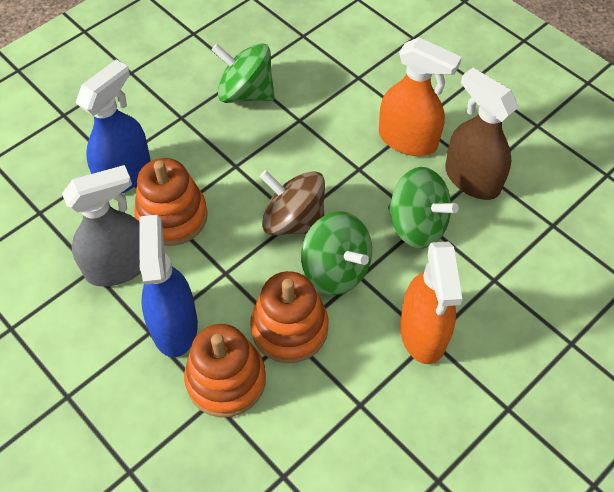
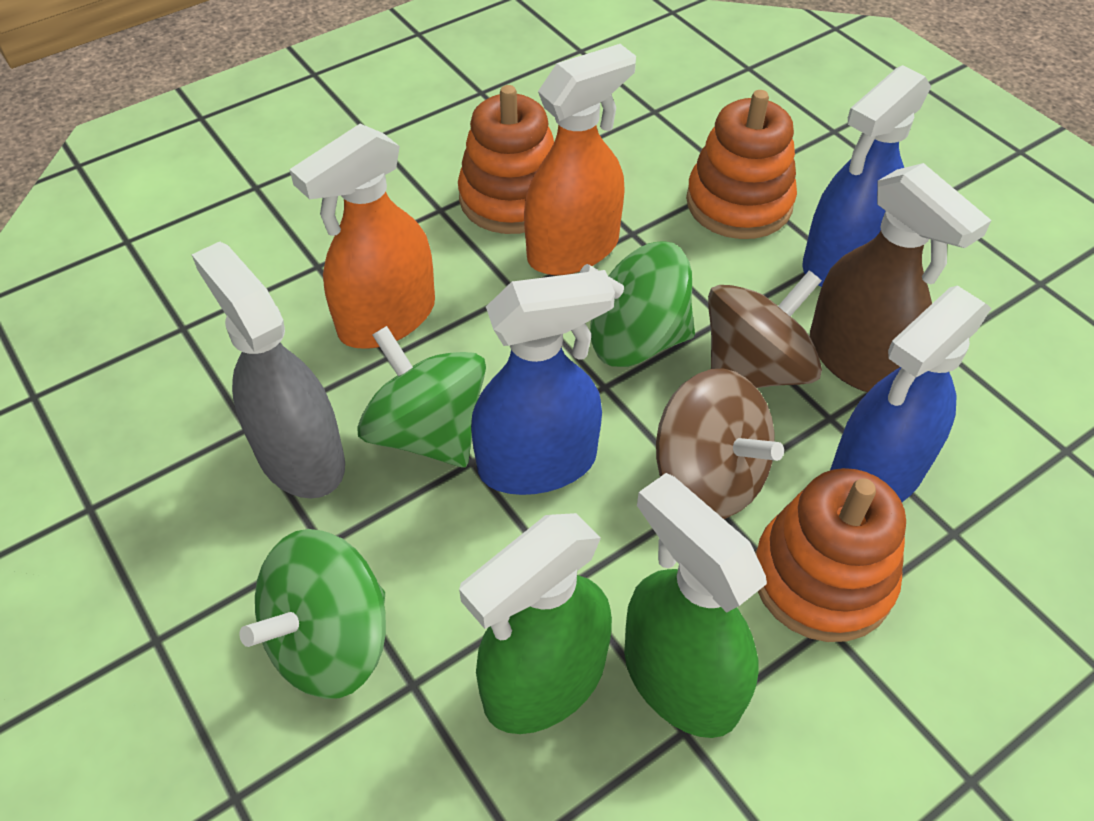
blue spray bottle: [76,60,150,194] [139,215,198,357] = 2 -> [471,270,615,495] [802,65,931,287] [830,286,992,502] = 3
brown spinning top: [260,170,325,235] = 1 -> [656,368,784,519] [708,270,822,388] = 2
green spray bottle: none = 0 -> [459,513,612,734] [624,473,767,738] = 2

